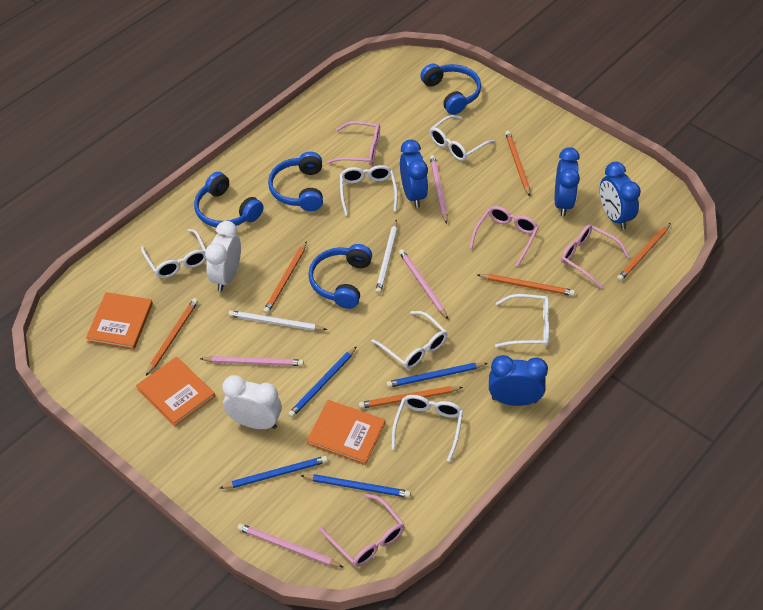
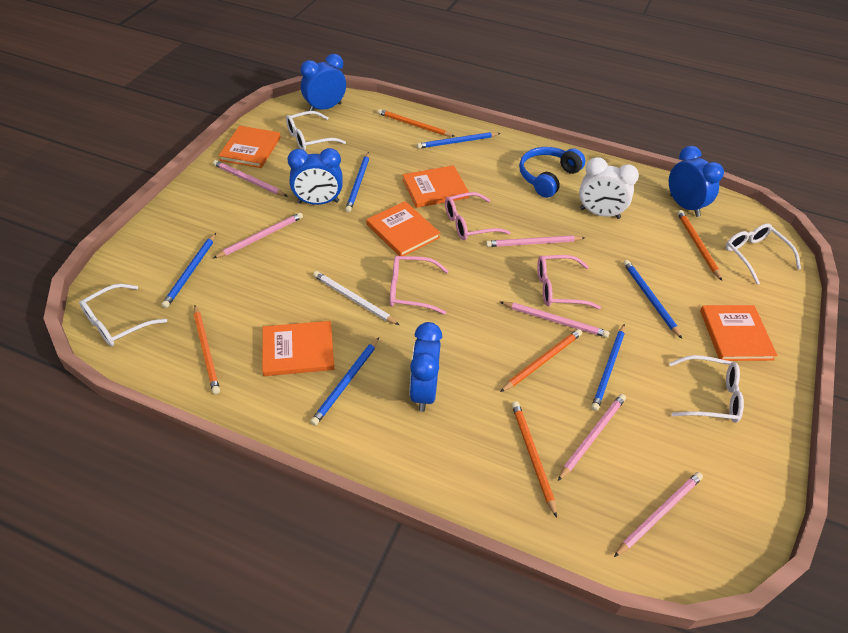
blue headphones: [194,172,263,228] [268,152,323,211] [308,244,372,309] [420,64,481,115] = 4 -> [519,147,585,198] = 1
blue pencil: [220,456,328,489] [288,346,357,418] [300,474,411,498] [386,363,488,388] = 4 -> [162,233,216,308] [310,338,379,426] [345,152,369,212] [417,132,501,149] [591,324,625,411] [623,260,682,339] = 6
orange book: [86,292,153,350] [136,357,215,427] [307,400,385,465] = 3 -> [218,126,281,168] [262,321,334,376] [366,201,440,256] [402,165,469,208] [700,305,777,361] = 5
orange pencil: [146,298,198,376] [263,241,307,314] [359,386,463,409] [478,274,575,296] [505,131,530,196] [617,223,671,281] = 6 -> [194,305,220,394] [378,109,455,137] [500,329,582,392] [512,401,557,518] [677,210,722,281] = 5
pink glasses: [320,494,405,567] [327,121,380,165] [469,206,539,267] [561,224,630,289] = 4 -> [390,256,449,315] [445,192,511,240] [537,255,601,309] = 3
pink pencil: [200,356,304,366] [237,523,343,567] [399,249,448,319] [430,155,448,224] = 4 -> [213,160,287,196] [213,212,303,259] [486,235,585,247] [500,302,609,338] [558,394,626,481] [614,472,703,557] = 6
white clock: [205,221,241,291] [222,375,282,429] = 2 -> [579,157,639,219] = 1
white glasses: [141,229,206,278] [340,165,398,216] [371,311,447,369] [392,395,463,462] [430,115,495,161] [495,294,549,347] = 6 -> [79,284,167,346] [286,111,346,151] [669,355,744,423] [725,223,801,285] = 4
white pencil: [228,310,327,331] [375,220,397,294] = 2 -> [313,271,399,325] = 1

